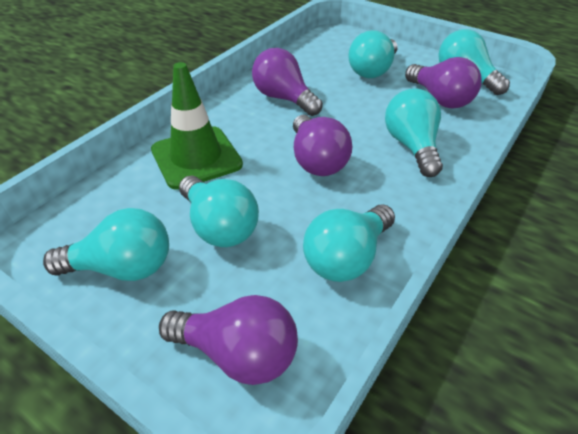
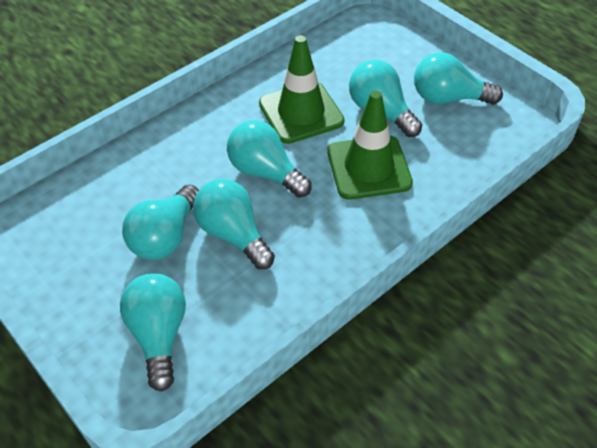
green traffic cone: [151,62,243,190] = 1 -> [259,35,344,144] [327,91,413,200] = 2
purple light bulb: [159,295,298,385] [252,48,323,116] [293,115,352,176] [405,57,482,108] = 4 -> none = 0

